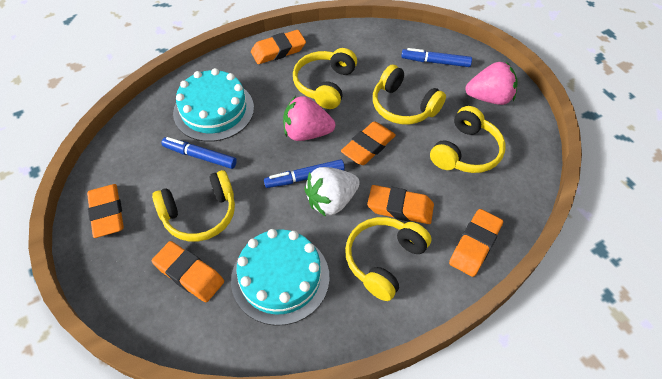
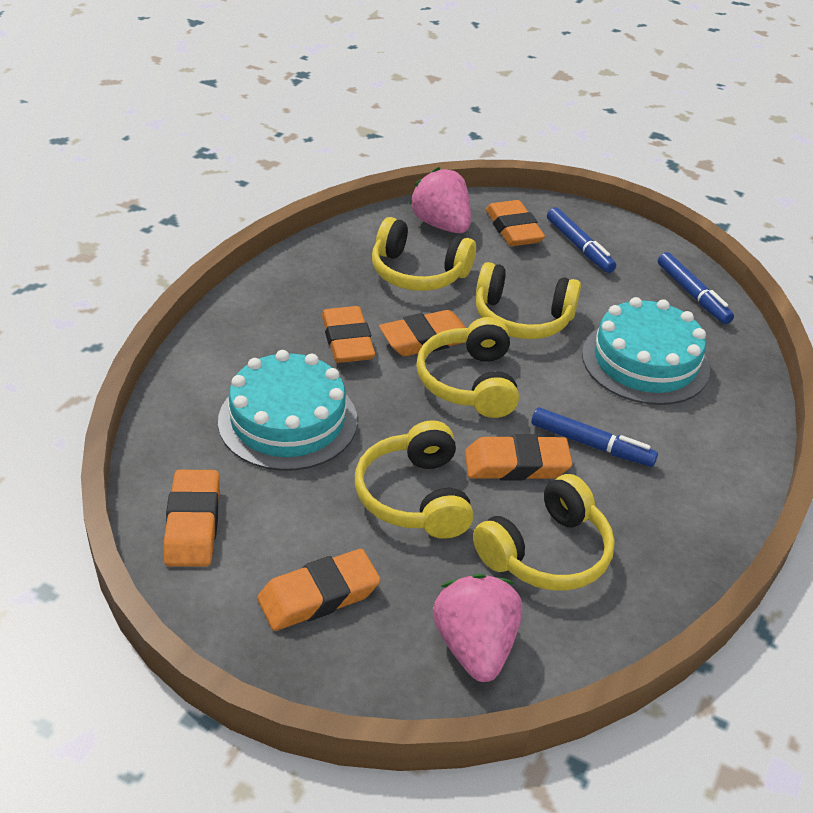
white strawberry: [304,167,360,217] = 1 -> none = 0

